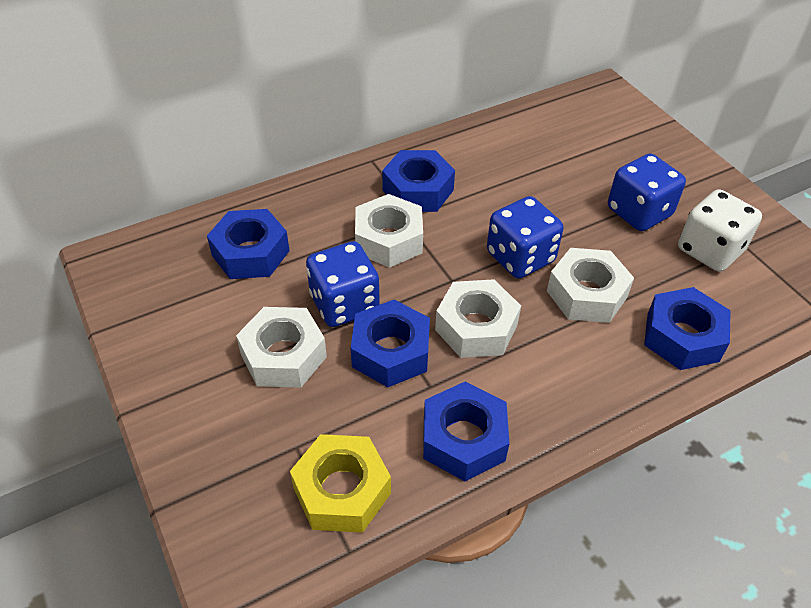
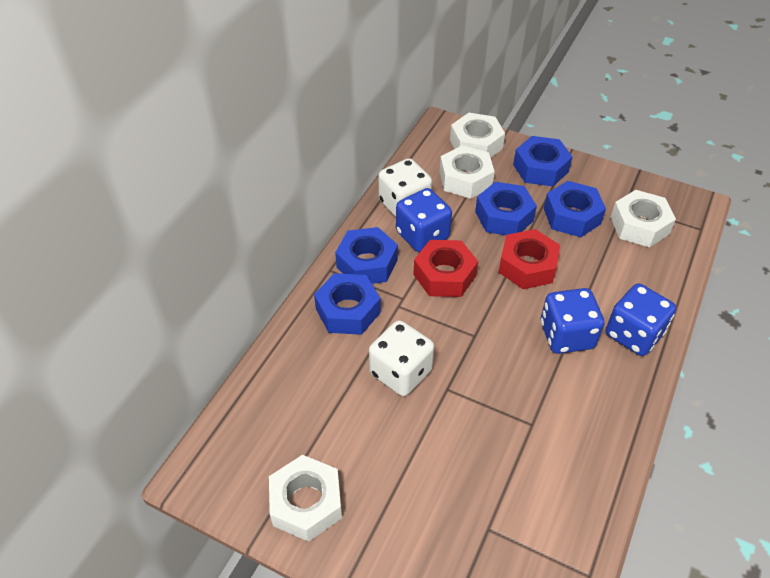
red nut: none = 0 -> [413,240,478,297] [498,229,560,289] = 2
white dice: [678,189,762,272] = 1 -> [369,320,434,396] [378,158,432,217] = 2
yellow nut: [290,434,391,533] = 1 -> none = 0

